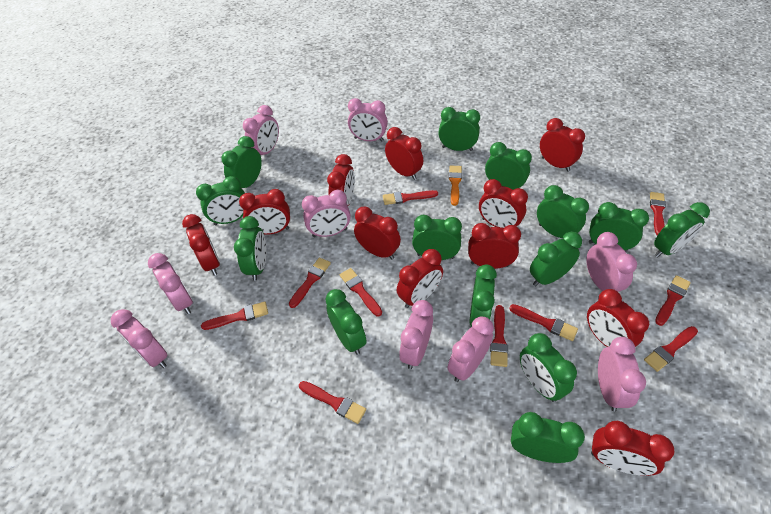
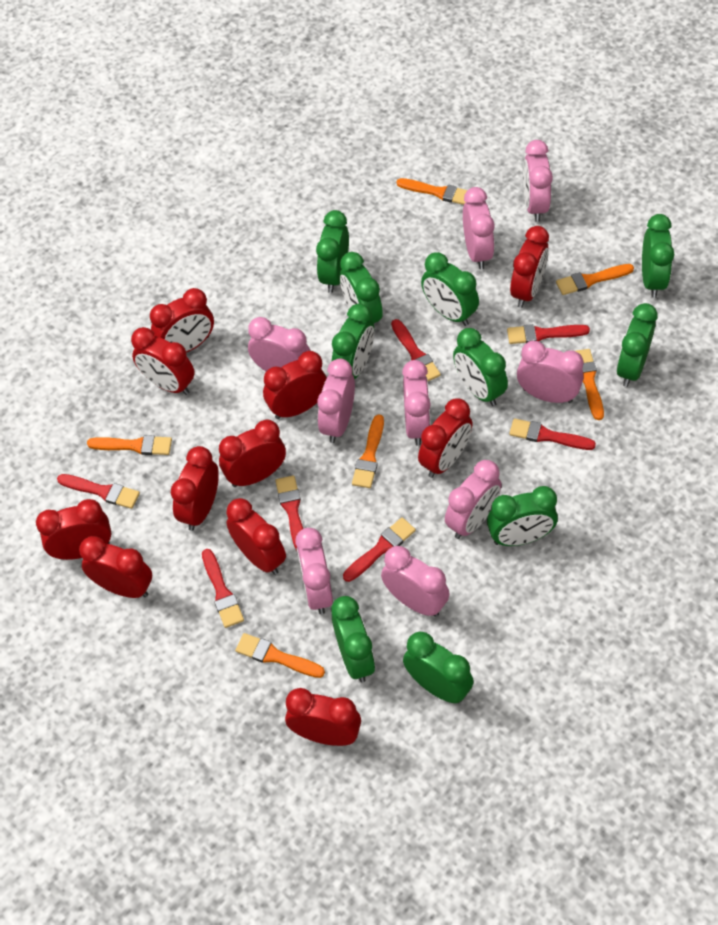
green clock: [196,176,245,225] [221,136,262,188] [234,216,266,281] [325,289,367,355] [412,215,462,260] [438,107,480,151] [469,264,497,326] [485,142,532,190] [511,412,585,463] [520,333,577,402] [530,232,582,286] [537,185,589,238] [589,202,649,252] [654,202,710,258] = 14 -> [316,210,349,293] [332,304,374,379] [332,596,375,682] [340,252,383,323] [403,631,474,703] [421,252,479,326] [453,328,508,406] [487,486,558,546] [617,303,658,387] [642,214,674,298] = 10
orange brush: [449,165,462,206] = 1 -> [87,435,172,455] [235,633,325,678] [352,414,384,488] [397,178,467,205] [556,264,634,295] [576,349,604,420] = 6
red brush: [201,302,268,330] [289,258,331,308] [299,381,366,424] [340,268,382,316] [383,190,438,205] [490,305,508,367] [509,304,578,341] [644,326,698,372] [650,192,666,235] [655,275,691,326] = 10 -> [57,474,140,509] [202,549,244,628] [275,475,303,551] [343,517,416,582] [391,319,441,381] [507,324,590,344] [509,418,596,450] = 7

